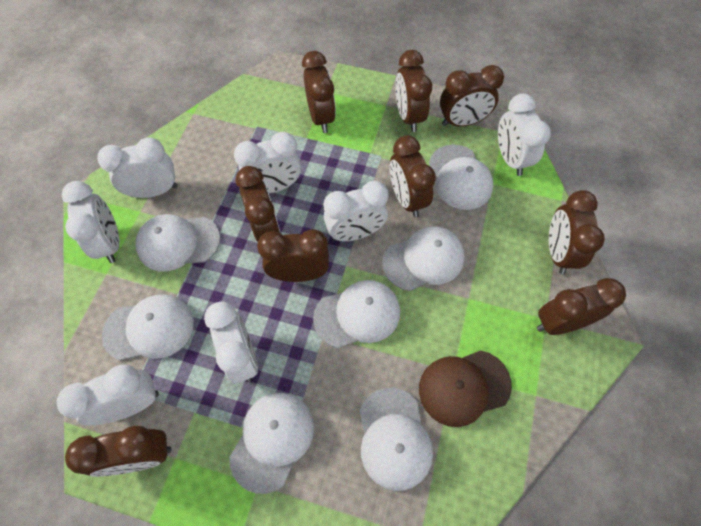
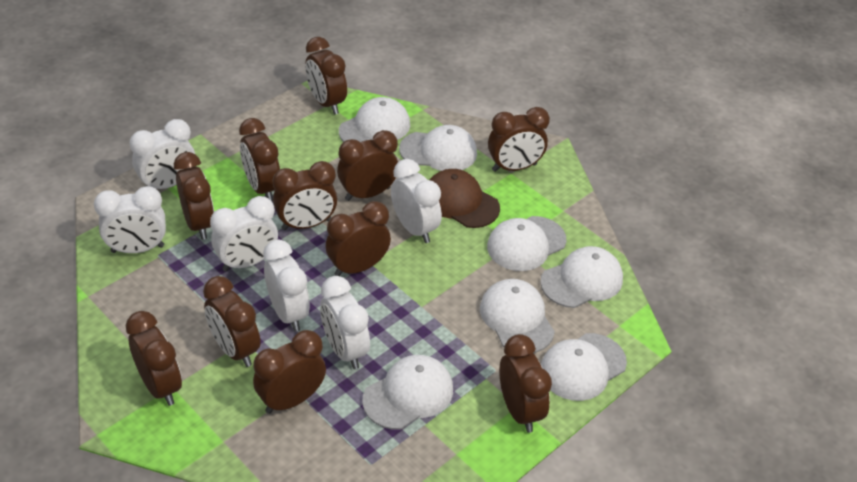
brown clock: [65,426,171,477] [235,166,280,242] [257,229,329,282] [302,51,336,133] [390,135,436,217] [396,50,432,132] [440,65,504,127] [537,278,626,335] [549,190,605,274] = 9 -> [126,311,182,406] [174,152,214,240] [203,276,261,367] [239,118,280,202] [253,330,326,414] [273,161,337,230] [305,37,347,115] [326,201,391,276] [337,130,398,201] [488,107,550,172] [499,334,552,433] = 11
white clock: [57,365,159,425] [62,181,119,263] [98,138,178,198] [204,301,258,384] [234,132,301,193] [324,181,389,241] [498,93,551,176] = 7 -> [94,186,166,253] [130,119,195,189] [210,196,278,271] [263,240,310,332] [320,276,370,369] [391,159,442,243] = 6

